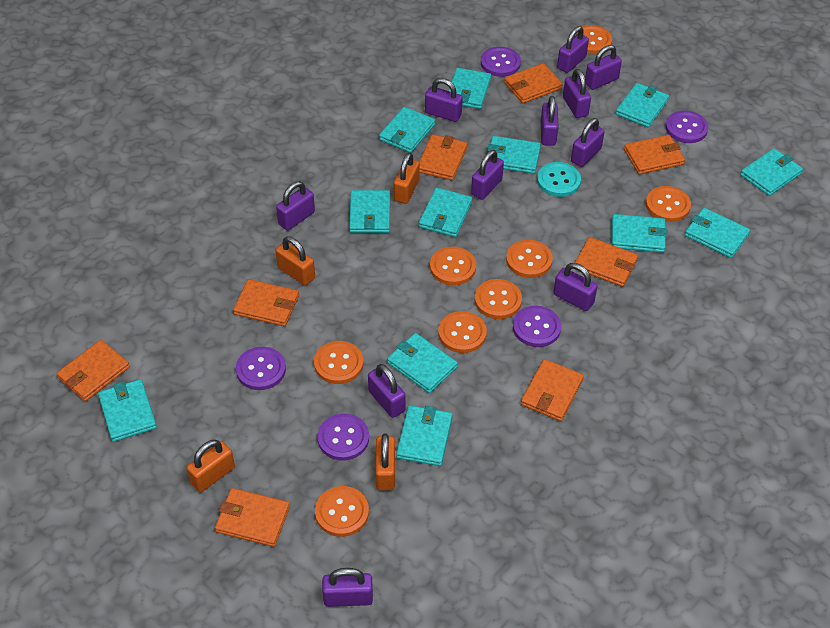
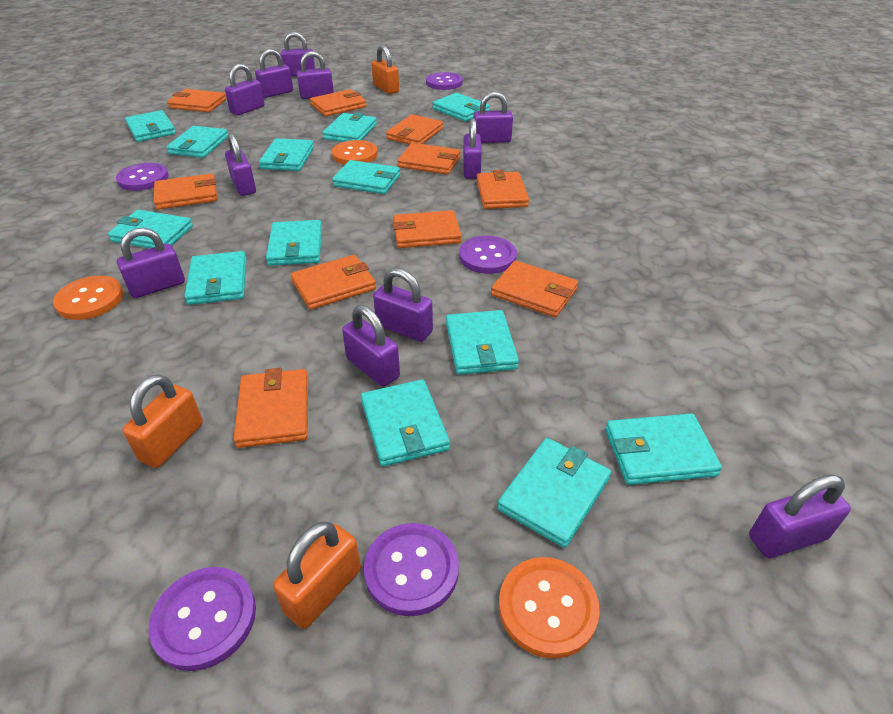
orange button: [314,341,363,384] [315,486,369,537] [430,247,476,285] [438,311,487,353] [475,279,522,319] [506,240,553,278] [576,25,612,54] [646,186,691,222] = 8 -> [53,276,123,320] [332,140,378,165] [499,557,600,659] = 3
orange padlock: [187,440,235,492] [276,236,315,285] [375,433,395,490] [394,153,420,204] = 4 -> [123,374,203,468] [273,522,361,629] [372,45,399,94] = 3
orange wallet: [56,340,130,401] [215,488,290,547] [233,279,299,326] [419,134,467,180] [504,63,563,103] [521,359,584,421] [575,237,638,287] [624,135,685,175] = 8 -> [153,173,217,210] [167,89,227,112] [233,368,308,448] [291,255,376,310] [310,89,367,116] [386,114,443,145] [392,210,462,248] [397,143,461,175] [476,170,529,209] [491,260,578,317] = 10
turquoise button: [537,162,581,197] = 1 -> none = 0
turquoise wallet: [98,379,157,442] [349,190,390,233] [379,107,435,153] [387,333,458,393] [396,405,453,466] [419,188,472,237] [448,68,491,109] [487,136,541,174] [611,214,667,253] [616,83,669,127] [685,208,750,258] [740,148,803,196] = 12 -> [108,210,193,248] [125,110,176,142] [166,126,228,158] [184,251,247,305] [259,138,314,171] [266,220,322,266] [322,112,377,142] [332,160,400,194] [361,379,450,467] [432,93,490,121] [446,310,519,375] [497,438,611,548] [605,413,722,485] = 13

